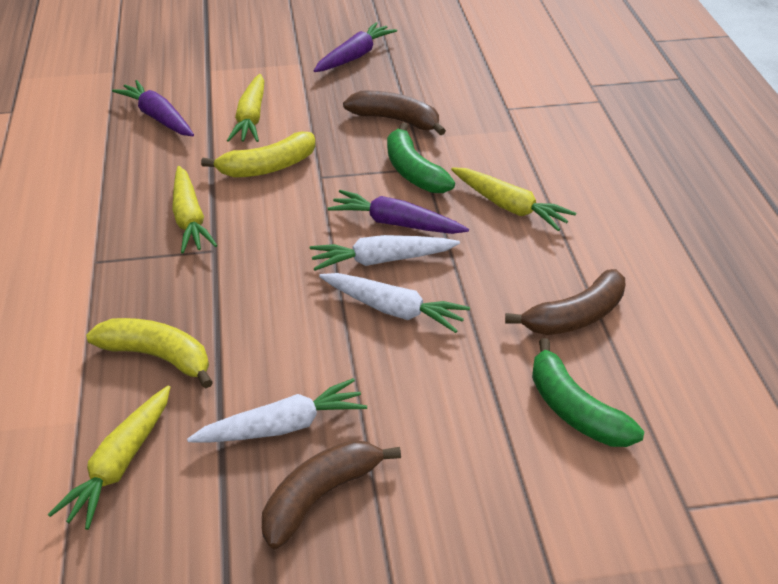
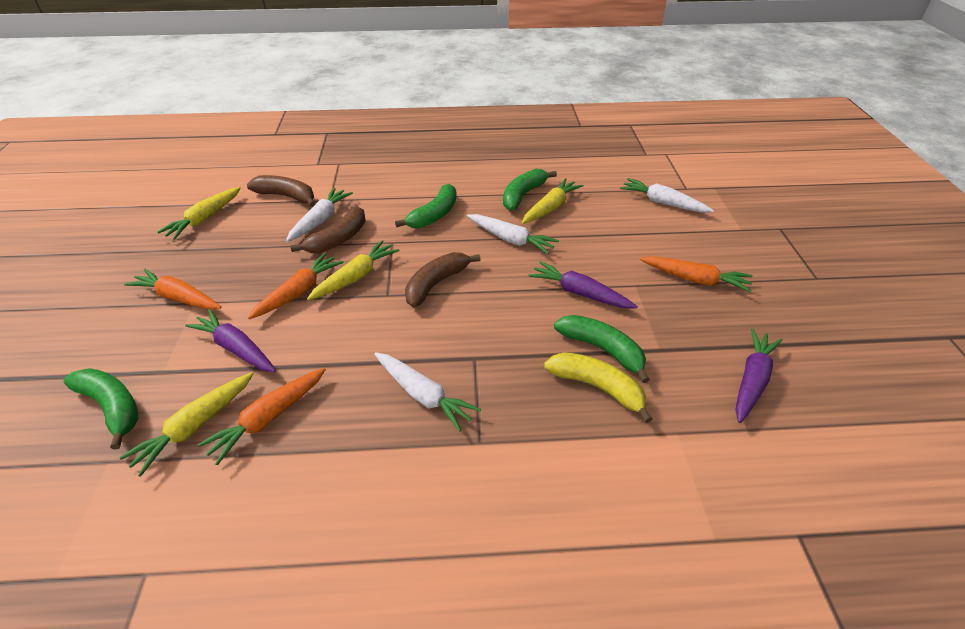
green banana: [387,123,455,193] [532,338,644,447] = 2 -> [63,368,138,450] [395,184,457,228] [503,169,557,211] [554,315,650,383] = 4
orange carrot: none = 0 -> [124,269,222,309] [198,368,326,465] [248,253,343,319] [640,256,753,293] = 4
white carrot: [187,378,367,443] [310,235,460,271] [319,273,470,333] = 3 -> [286,188,353,242] [374,352,481,432] [467,214,559,254] [620,178,714,213] = 4
yellow banana: [86,318,213,389] [201,132,315,178] = 2 -> [544,352,653,423] = 1

